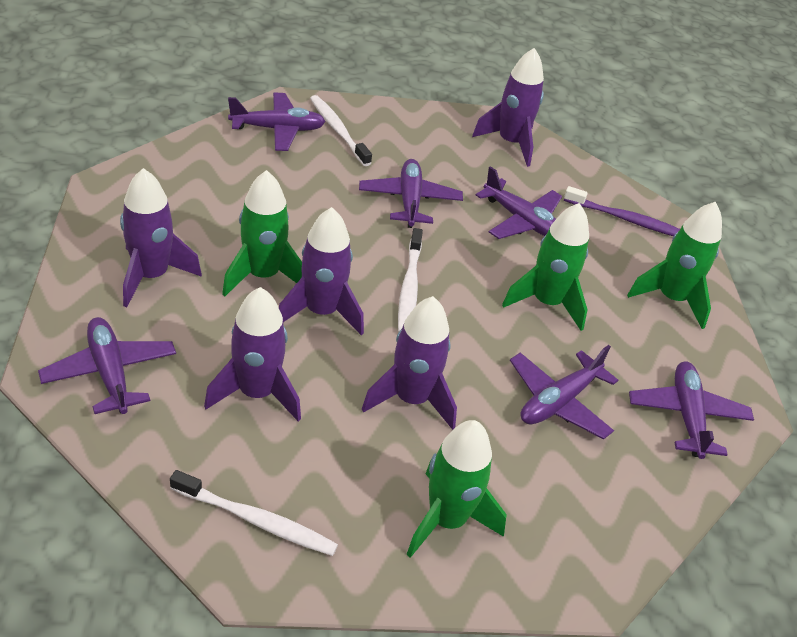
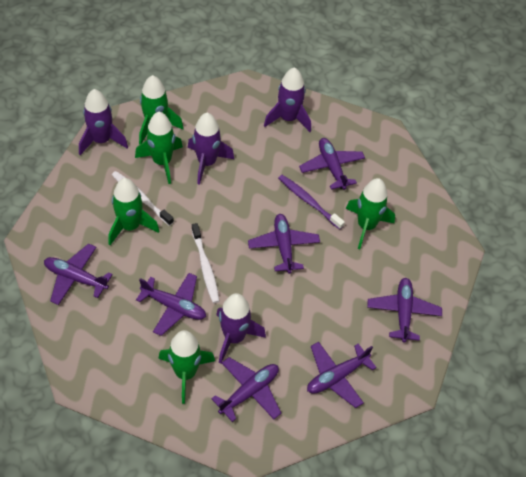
green rocket: [222,170,302,296] [406,420,507,558] [502,203,589,331] [627,202,722,329] = 4 -> [108,178,159,245] [135,112,183,184] [139,75,184,145] [158,330,215,404] [346,178,395,249] = 5
purple plane: [38,317,176,414] [228,92,326,151] [359,159,463,228] [476,166,562,239] [510,345,618,439] [629,362,754,459] = 6 -> [44,244,113,305] [136,273,206,336] [211,357,281,422] [248,214,320,274] [299,138,365,190] [307,342,377,408] [367,278,442,343] = 7
purple rocket: [120,168,202,307] [204,287,301,421] [279,207,364,336] [362,296,457,430] [472,48,544,167] = 5 -> [79,89,128,155] [188,113,234,185] [216,293,266,364] [264,67,311,132] = 4
white toothbrush: [170,470,338,556] [310,95,372,166] [398,228,423,332] = 3 -> [112,171,174,226] [192,223,220,303] = 2

